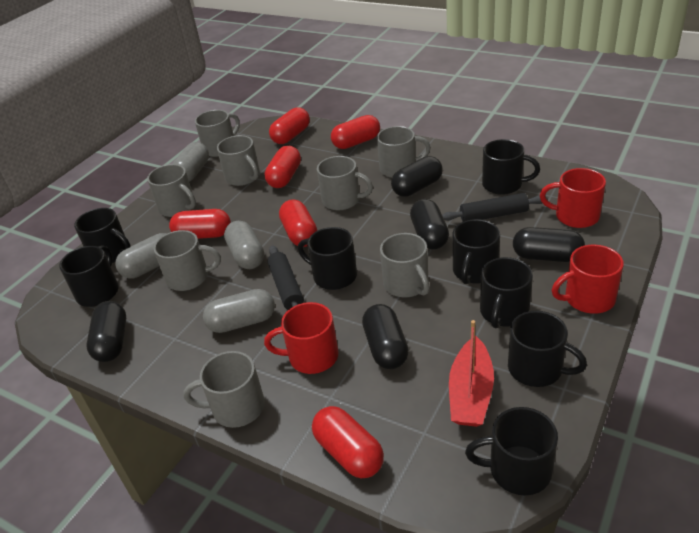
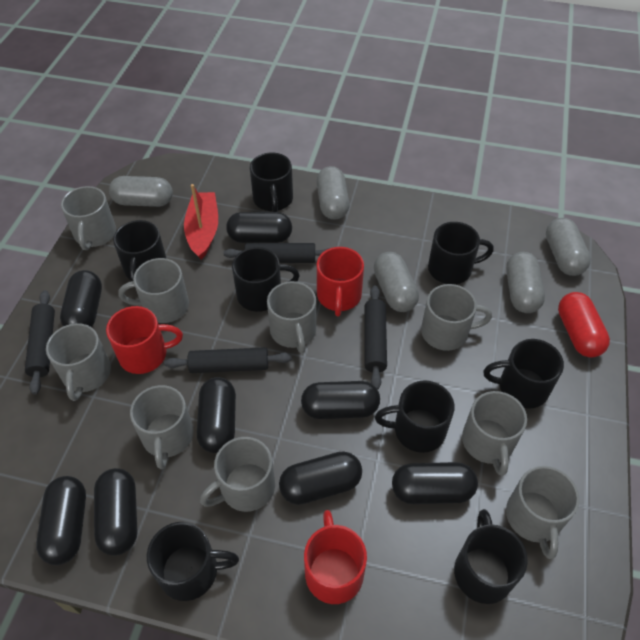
black capsule: [86,301,126,362] [362,304,409,369] [391,156,443,197] [410,199,449,250] [513,227,585,262] = 5 -> [36,476,86,565] [60,270,102,327] [94,468,138,556] [197,377,236,453] [226,212,292,243] [279,452,362,505] [301,381,380,419] [392,462,478,504] = 8
black rolling pin: [268,245,304,310] [442,193,547,222] = 2 -> [25,290,55,395] [164,347,292,373] [224,243,330,263] [365,286,387,390] = 4
grey capsule: [115,233,166,278] [172,142,209,182] [203,289,275,333] [224,221,264,269] = 4 -> [109,176,173,207] [317,166,349,219] [374,252,419,312] [506,252,545,313] [546,218,591,276] = 5
grey mug: [147,164,196,217] [154,230,221,291] [183,351,265,428] [195,110,240,157] [217,135,260,186] [317,156,373,210] [377,126,431,178] [380,233,430,297] = 8 -> [46,323,111,401] [61,186,116,250] [119,258,189,323] [130,385,194,469] [200,437,275,512] [267,281,317,354] [421,284,492,351] [462,391,527,476] [506,466,580,559] = 9
red capsule: [169,209,231,239] [265,146,301,188] [269,107,310,144] [279,199,318,247] [312,406,384,478] [331,115,380,149] = 6 -> [558,292,610,358] = 1

